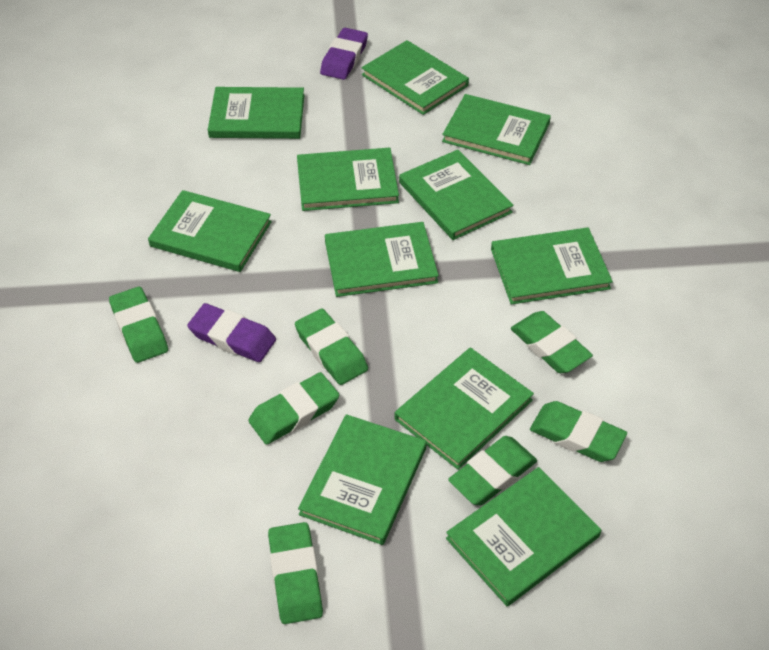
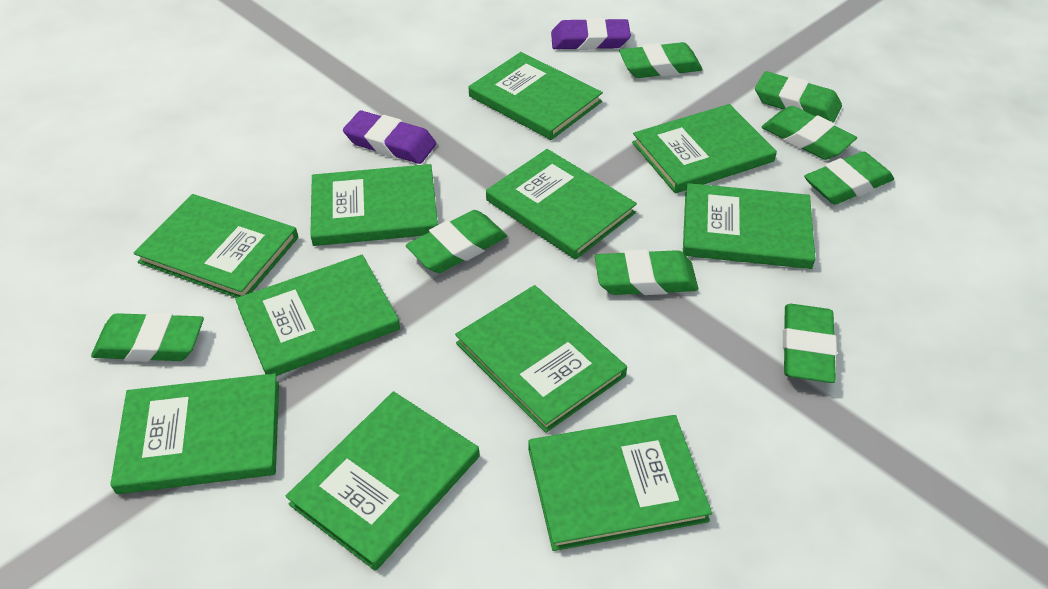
green eraser: [109,287,168,363] [248,372,339,445] [268,522,323,624] [295,308,368,385] [448,436,537,505] [511,311,593,373] [530,401,627,462] = 7 -> [91,312,204,362] [406,210,507,273] [595,249,698,295] [619,42,703,78] [755,71,842,123] [762,106,857,160] [783,304,837,383] [804,151,894,205] = 8

